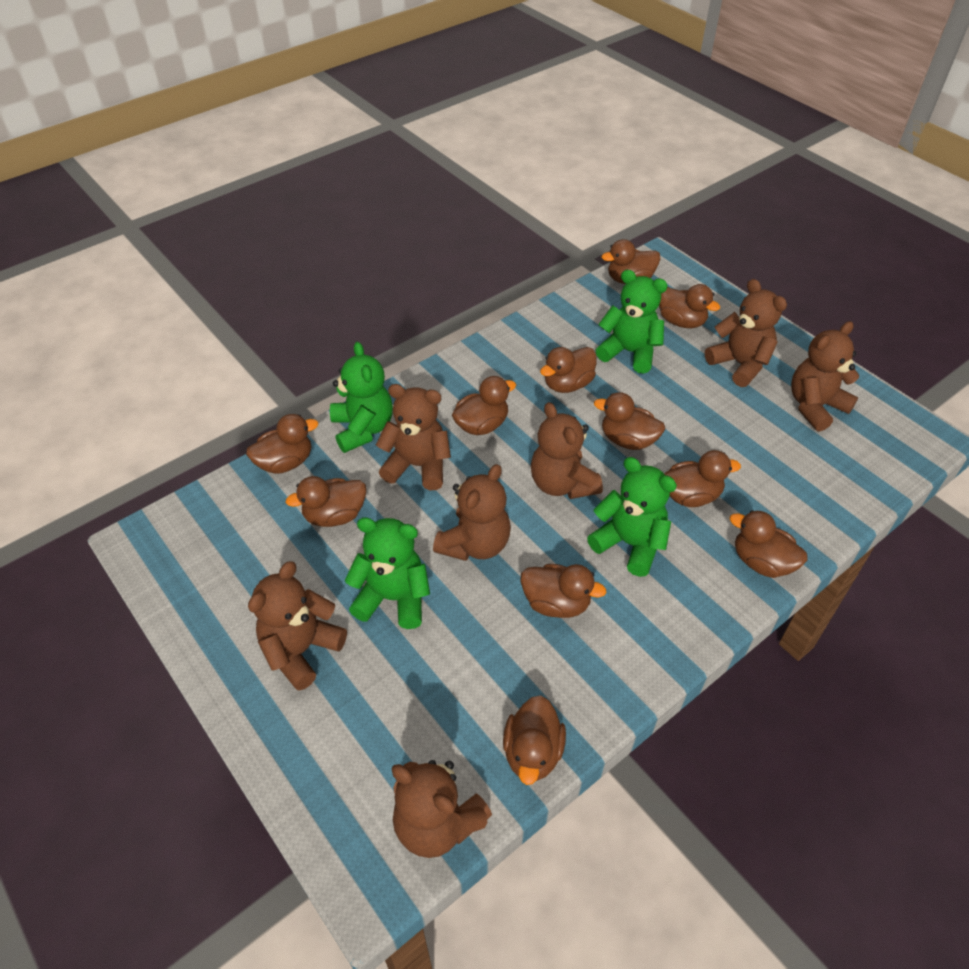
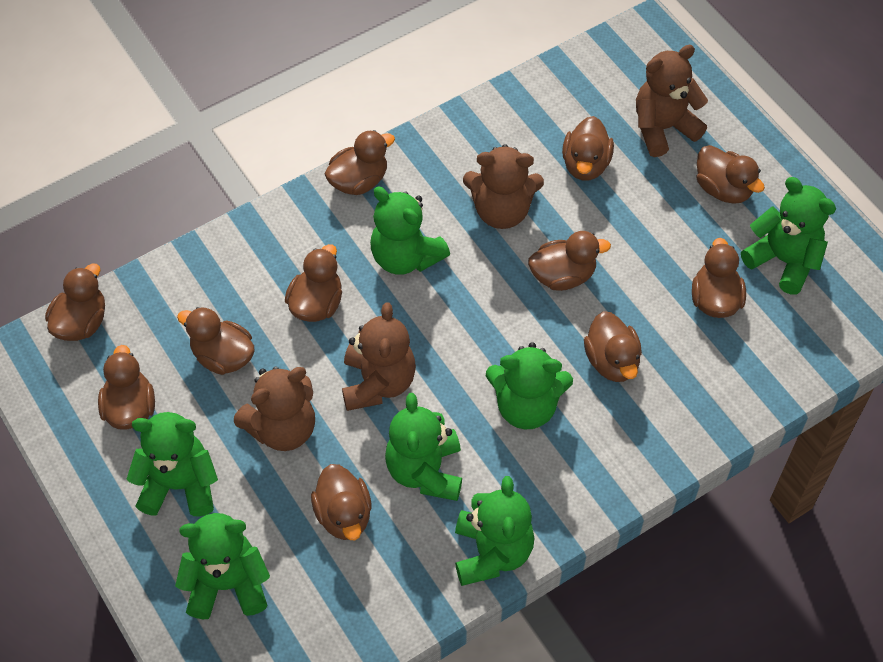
brown teddy bear: [248,561,347,690] [376,384,451,490] [391,760,492,858] [433,464,511,561] [531,402,603,499] [705,279,787,387] [791,321,860,432] = 7 -> [234,367,315,451] [342,302,416,411] [463,144,544,229] [636,45,708,157] = 4
green teddy bear: [330,342,393,453] [345,517,430,629] [587,457,677,577] [596,270,668,374] = 4 -> [127,412,218,517] [175,513,270,619] [370,187,450,275] [385,393,462,501] [455,476,534,586] [486,342,573,429] [741,177,836,295] = 7

